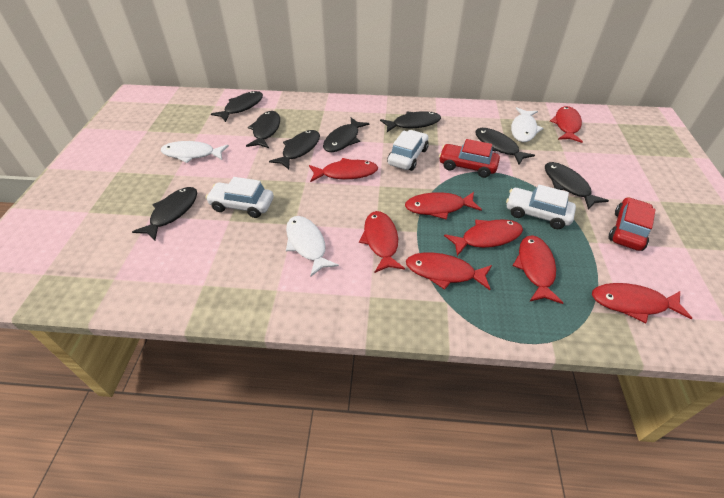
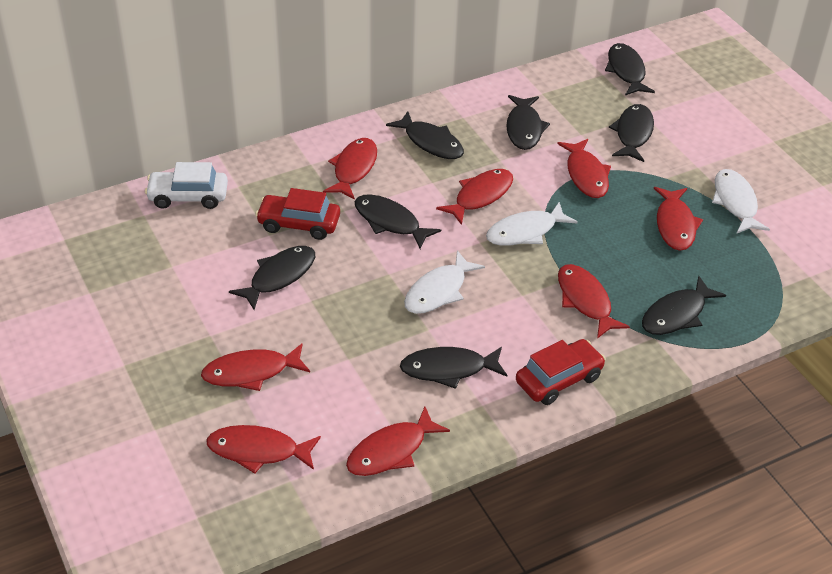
white car: [206,177,274,218] [387,130,429,171] [506,184,576,229] = 3 -> [145,162,228,209] = 1

